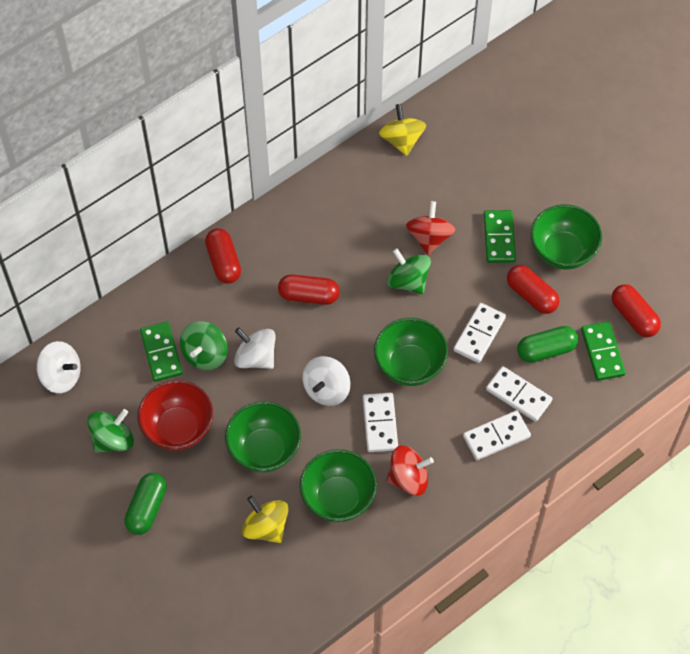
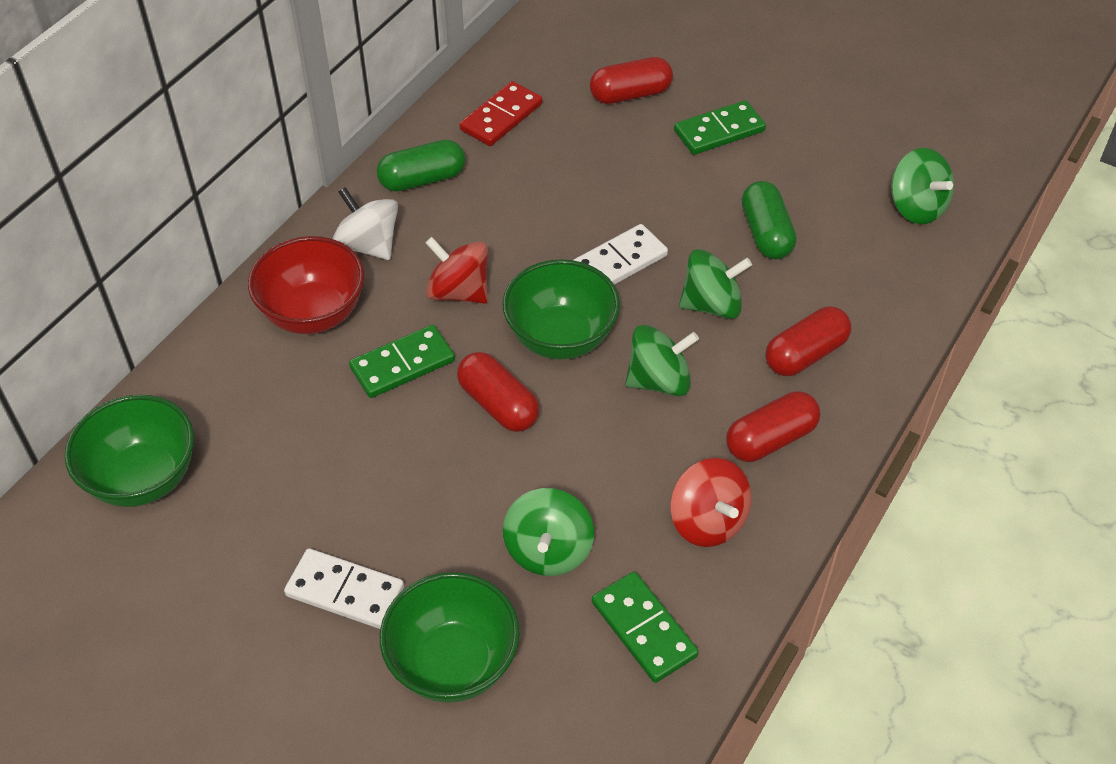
green bowl: [225,401,301,472] [300,449,377,522] [374,318,448,386] [531,204,602,269] = 4 -> [65,395,194,507] [380,572,520,703] [502,259,620,360] = 3
green spinning top: [87,409,134,453] [180,321,228,370] [387,248,431,294] = 3 -> [503,488,594,576] [625,325,699,396] [679,249,752,319] [891,148,954,224] = 4
red domino: none = 0 -> [460,81,542,146] = 1
white domino: [363,393,398,452] [453,303,506,363] [463,410,531,460] [486,366,553,422] = 4 -> [284,548,404,629] [574,224,668,285] = 2
white spinning top: [36,341,81,393] [234,328,276,369] [303,356,350,406] = 3 -> [332,187,398,260] = 1
yellow spinning top: [242,496,289,543] [379,104,426,156] = 2 -> none = 0

